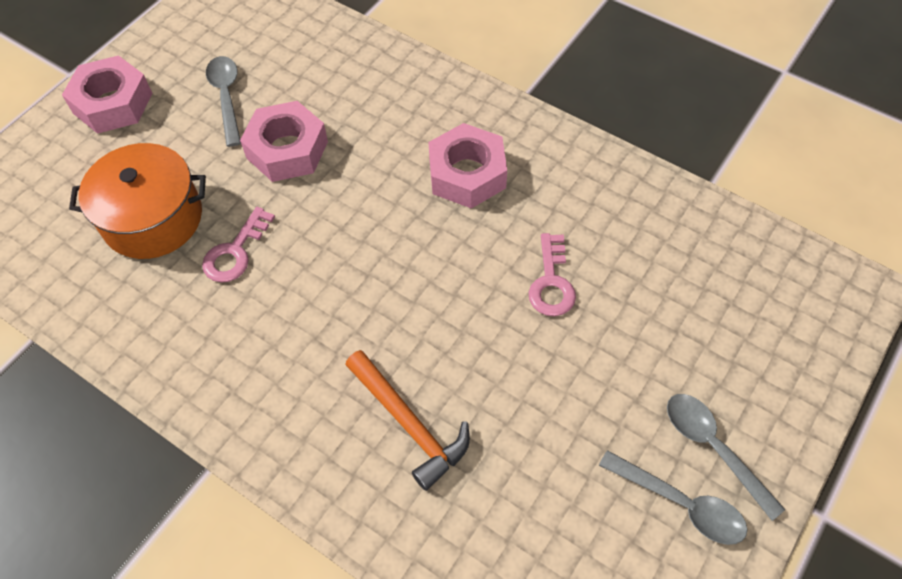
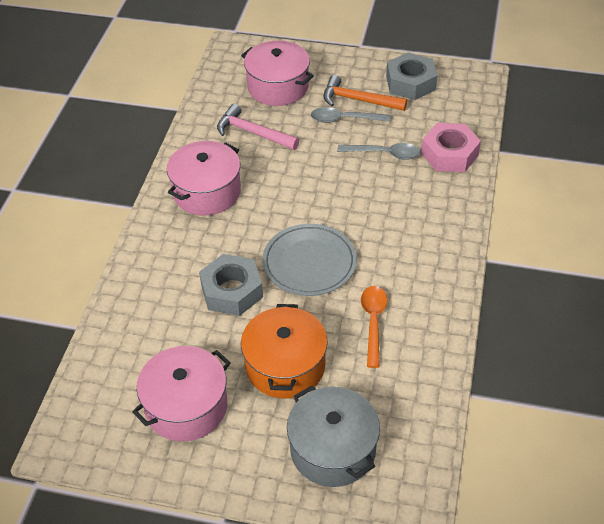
grey nut: none = 0 -> [199,254,263,316] [386,52,437,100] = 2
grey plate: none = 0 -> [262,224,357,296] = 1
grey pot: none = 0 -> [287,386,380,487] = 1
grey spoon: [206,56,241,147] [599,450,748,545] [667,394,785,521] = 3 -> [311,107,391,123] [337,143,421,160] = 2
orange spoon: none = 0 -> [361,286,387,368] = 1
pink hammer: none = 0 -> [217,104,299,150] = 1
pink key: [202,207,275,283] [528,233,576,316] = 2 -> none = 0
pink nut: [62,55,153,134] [240,101,328,182] [428,123,507,209] = 3 -> [421,123,481,172] = 1
pink pot: none = 0 -> [132,346,231,442] [167,141,241,216] [241,41,314,106] = 3

